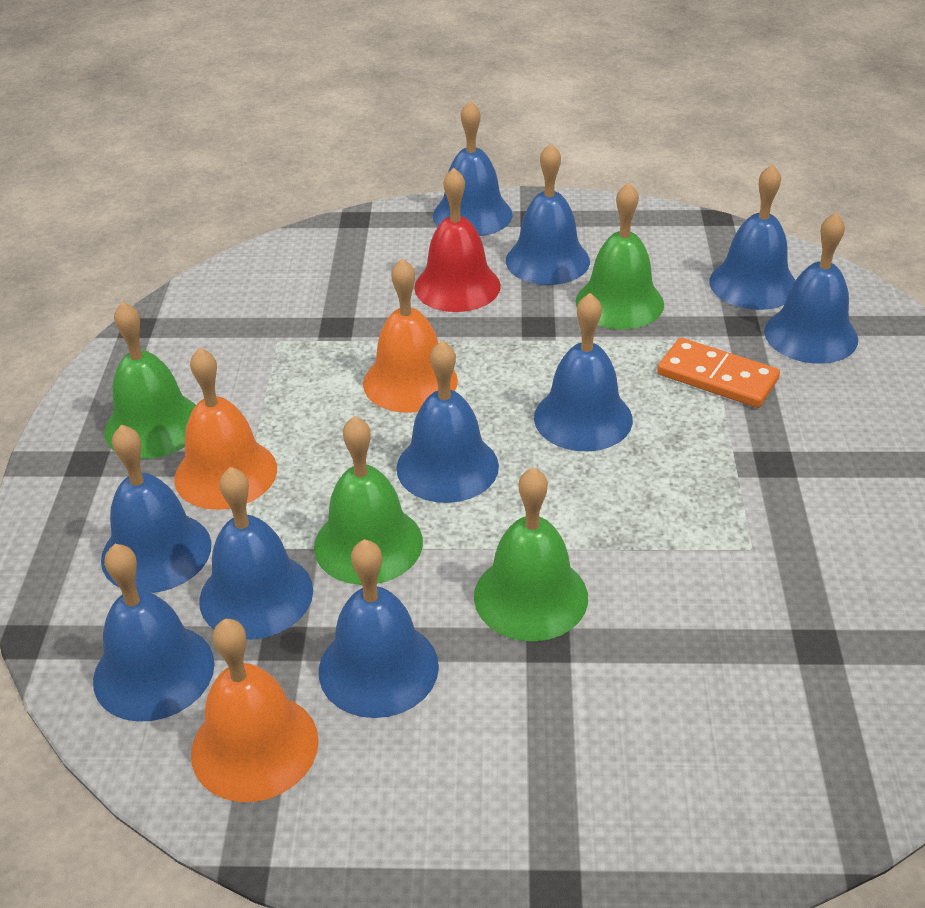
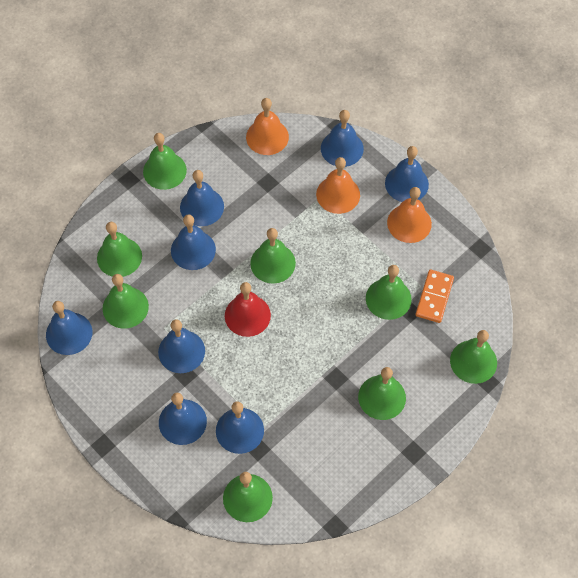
blue bell: [93,544,215,722] [101,425,212,593] [199,467,313,639] [319,539,439,718] [396,340,499,503] [433,100,513,236] [506,143,590,285] [534,293,633,451] [709,164,795,310] [764,212,858,364] = 10 -> [46,301,92,355] [158,319,205,373] [159,393,207,445] [171,214,216,270] [180,170,224,226] [216,402,264,454] [321,110,364,167] [385,146,429,202] = 8
green bell: [104,302,196,459] [314,416,423,585] [474,467,588,641] [575,182,664,329] = 4 -> [97,222,142,277] [103,274,149,329] [143,133,187,190] [223,472,273,522] [250,228,296,284] [358,367,406,420] [366,265,412,320] [450,330,497,384] = 8

